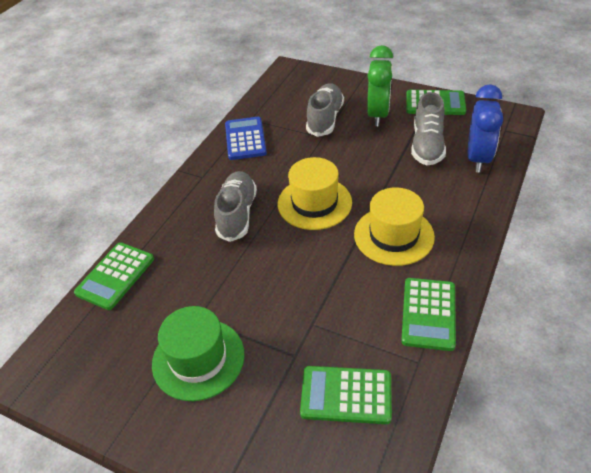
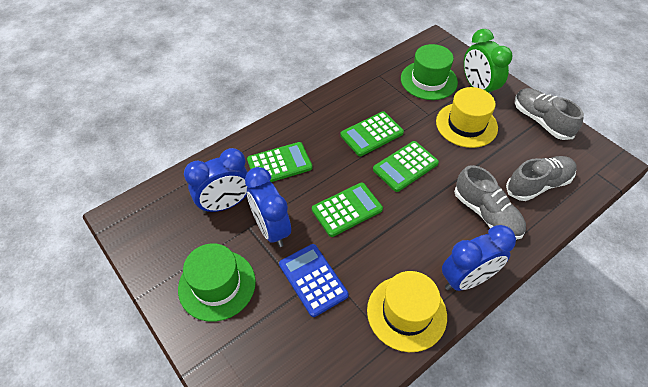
blue clock: [468,84,503,173] = 1 -> [184,148,248,213] [245,167,291,247] [442,225,516,291] = 3
green hat: [152,306,245,401] = 1 -> [178,243,256,322] [401,44,458,100] = 2

